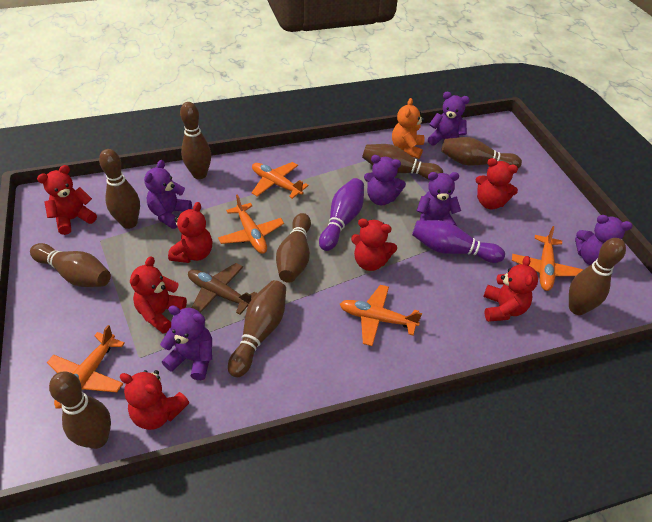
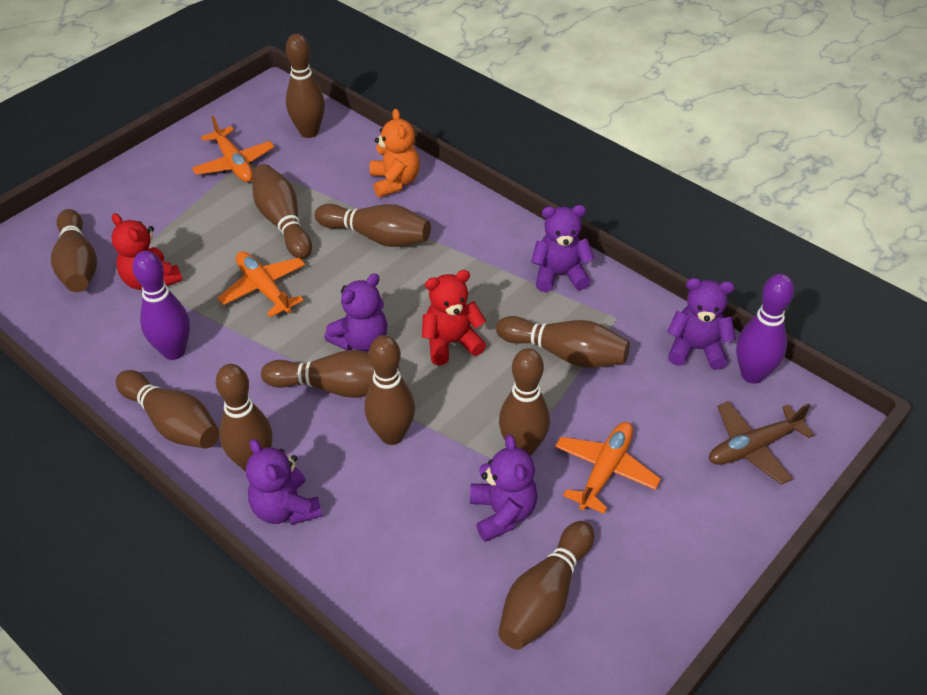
brown bowling pin: [30,243,111,287] [49,371,111,449] [99,149,140,229] [180,102,211,179] [228,280,286,377] [276,213,311,283] [362,144,443,179] [441,137,522,168] [569,238,626,315] = 9 -> [51,209,97,292] [116,370,220,449] [216,364,273,472] [252,164,312,259] [261,350,399,398] [286,34,325,138] [315,204,431,247] [364,335,415,445] [496,316,630,368] [498,521,594,650] [499,348,550,456] = 11
orange plane: [47,325,125,409] [218,194,284,254] [251,162,309,199] [340,285,422,346] [512,226,583,291] = 5 -> [192,116,274,182] [217,251,305,317] [555,422,661,514] = 3
purple teddy bear: [144,160,192,229] [160,306,212,380] [364,155,406,205] [417,172,461,226] [428,92,470,146] [575,215,633,265] = 6 -> [246,439,322,525] [324,274,388,352] [470,435,538,542] [531,205,595,292] [667,278,736,370] = 5
red teddy bear: [37,165,97,235] [120,370,189,430] [130,256,187,334] [168,202,212,263] [351,218,397,271] [476,158,518,209] [483,256,538,322] = 7 -> [111,213,182,290] [422,270,486,365] = 2

